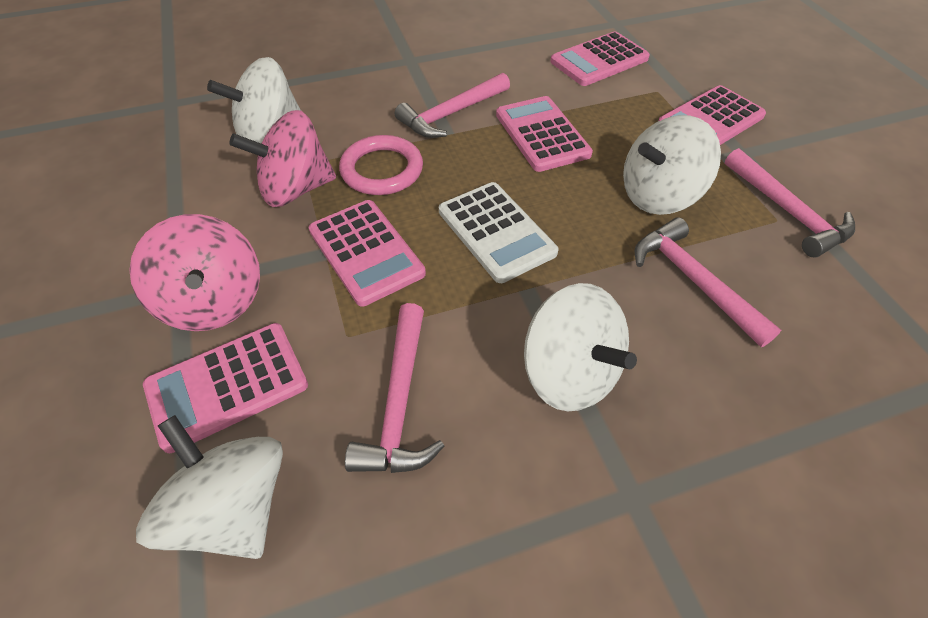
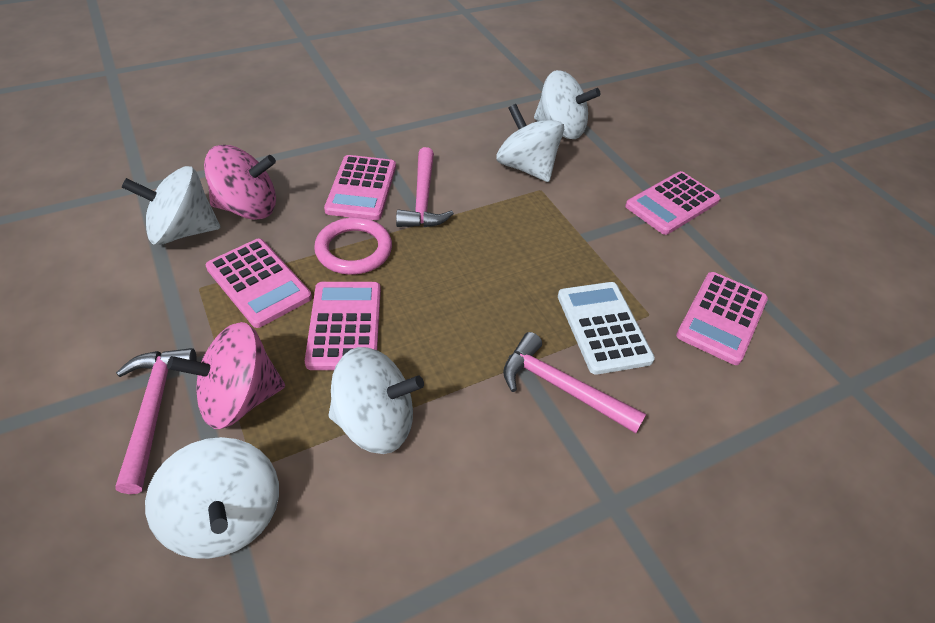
pink hammer: [345,303,444,473] [395,73,510,138] [635,217,781,347] [725,148,855,258] = 4 -> [115,348,197,494] [396,147,454,227] [503,332,646,433] = 3
white spinning top: [136,415,283,559] [207,57,301,144] [524,283,637,411] [623,115,721,215] = 4 -> [122,166,220,245] [145,437,279,559] [329,347,424,454] [496,104,564,182] [534,70,600,139] = 5

